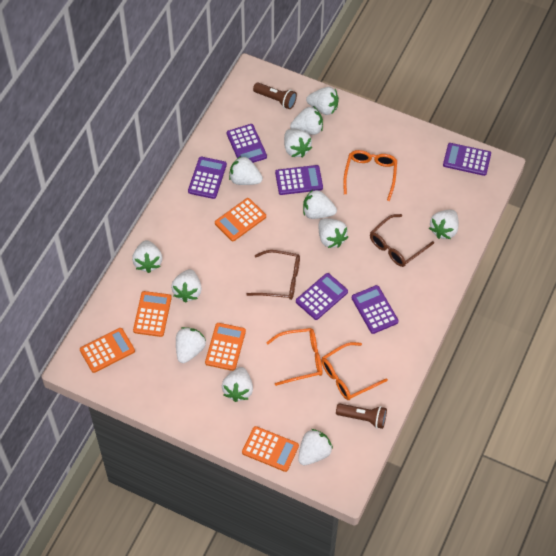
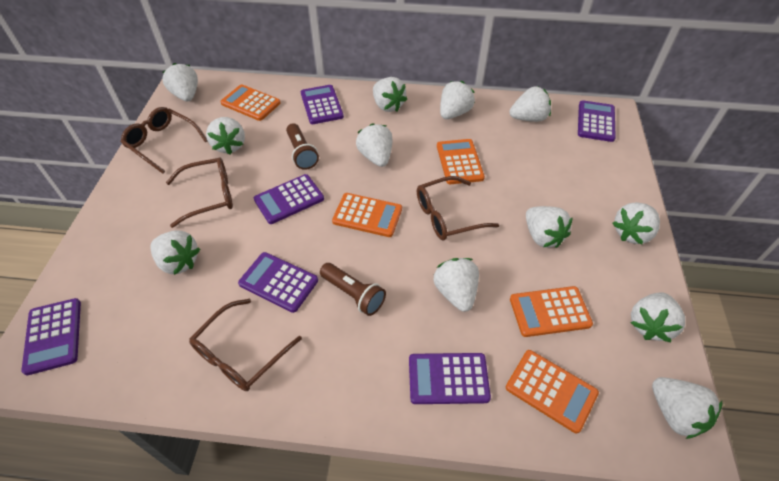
brown glasses: [246,250,300,300] [370,214,434,267] = 2 -> [121,107,207,174] [166,157,233,228] [189,299,302,391] [417,176,499,240] = 4
orange glasses: [266,328,322,386] [321,342,388,400] [343,150,397,201] = 3 -> none = 0

